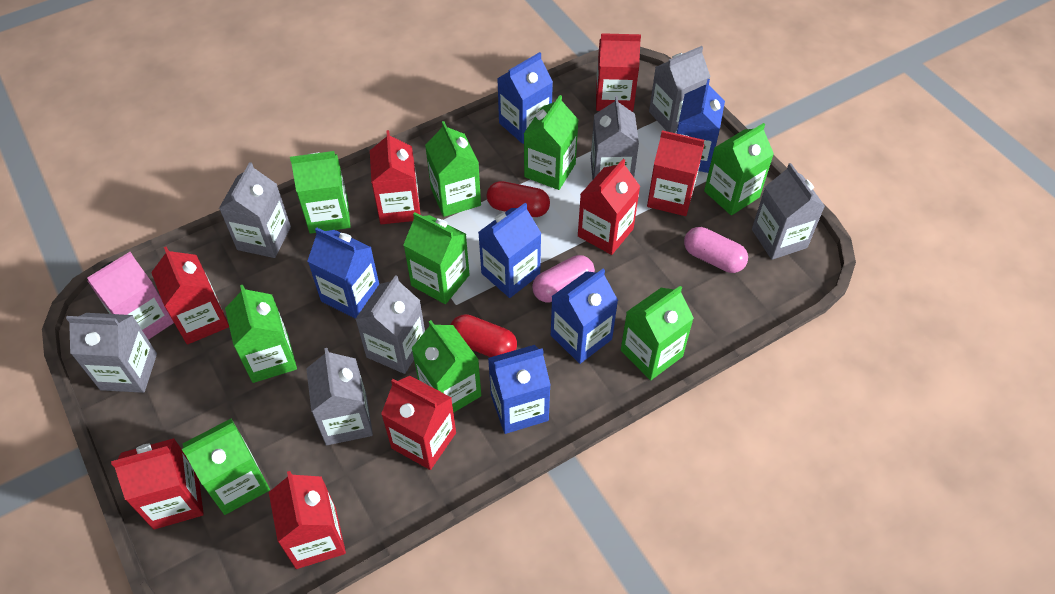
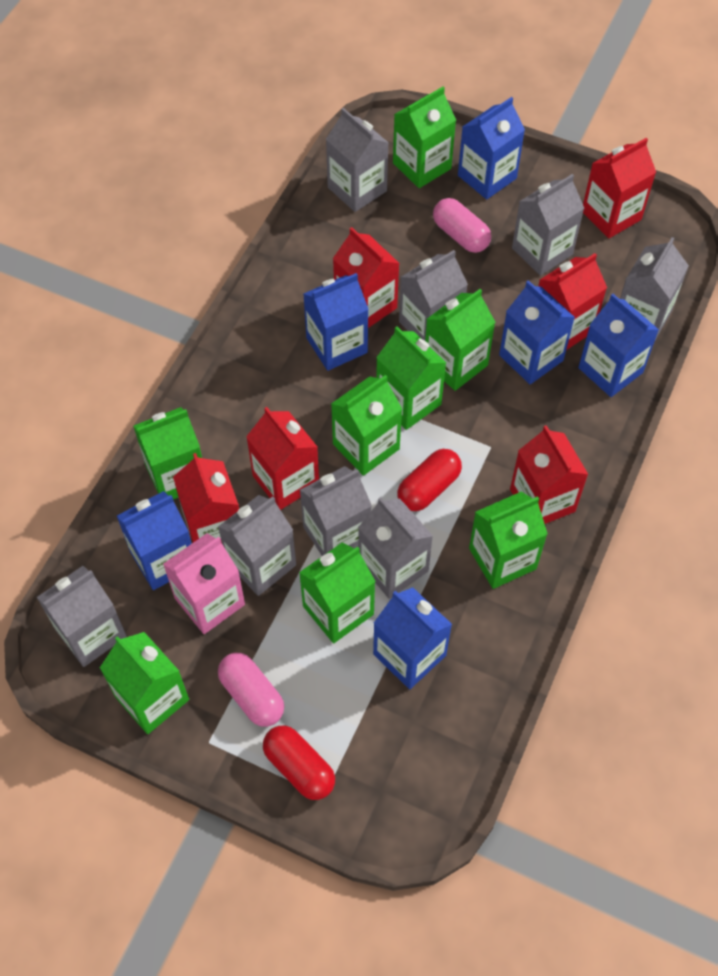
green carton: [182,419,270,515] [225,285,297,383] [290,151,351,234] [404,212,470,304] [411,320,481,413] [425,121,481,217] [524,95,578,190] [621,286,694,380] [704,123,774,215] = 9 -> [100,632,189,734] [134,407,202,499] [299,542,375,643] [331,375,402,476] [376,326,446,430] [393,87,456,188] [425,289,495,391] [469,492,548,589] = 8
grey carton: [66,313,157,393] [219,162,291,258] [306,348,373,445] [355,275,425,374] [591,96,639,180] [649,46,711,133] [752,163,825,260] = 7 -> [37,566,127,667] [218,495,296,596] [300,466,372,556] [326,108,389,212] [358,497,433,599] [399,250,468,340] [512,174,584,276] [620,237,689,340] = 8
red carton: [111,438,204,529] [151,247,229,345] [269,471,346,569] [370,130,421,224] [381,376,456,470] [578,159,640,255] [596,33,641,112] [647,130,704,216] = 8 -> [173,453,239,543] [246,407,319,510] [333,227,399,328] [510,425,588,524] [538,253,607,350] [583,138,656,238] = 6

